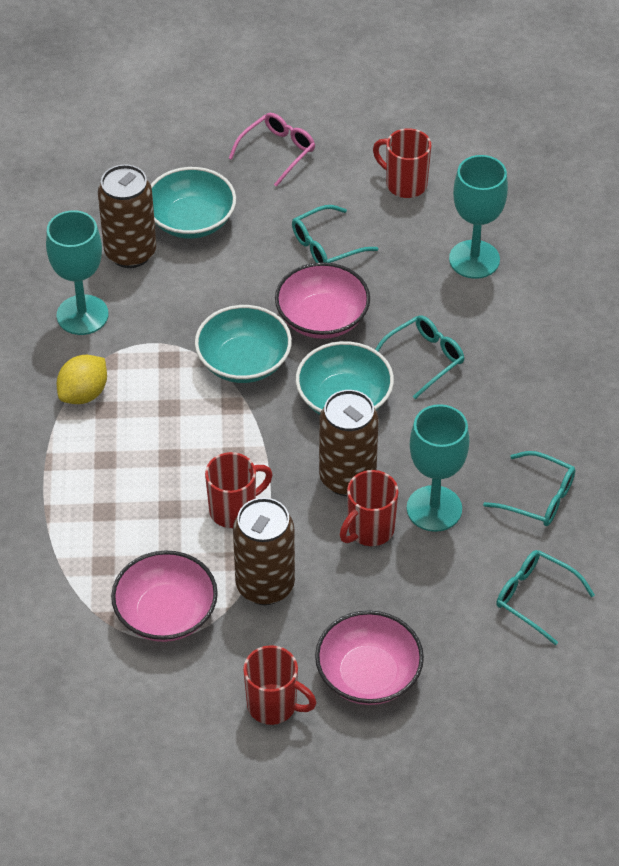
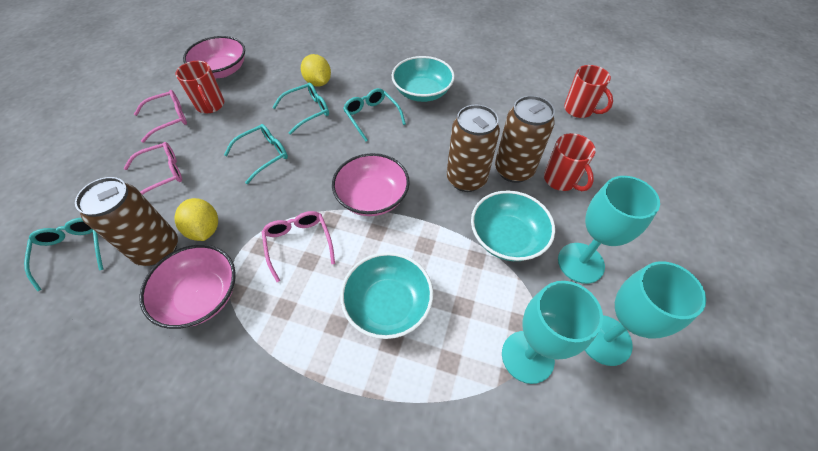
pink glasses: [229,113,315,187] = 1 -> [124,142,182,195] [134,90,187,143] [262,211,335,282] = 3
red mug: [205,452,273,528] [243,645,316,725] [340,470,398,546] [373,128,431,198] = 4 -> [175,61,224,113] [544,133,596,191] [564,65,613,118] = 3
yellow lemon: [57,355,107,404] = 1 -> [174,198,218,241] [301,54,331,87] = 2

